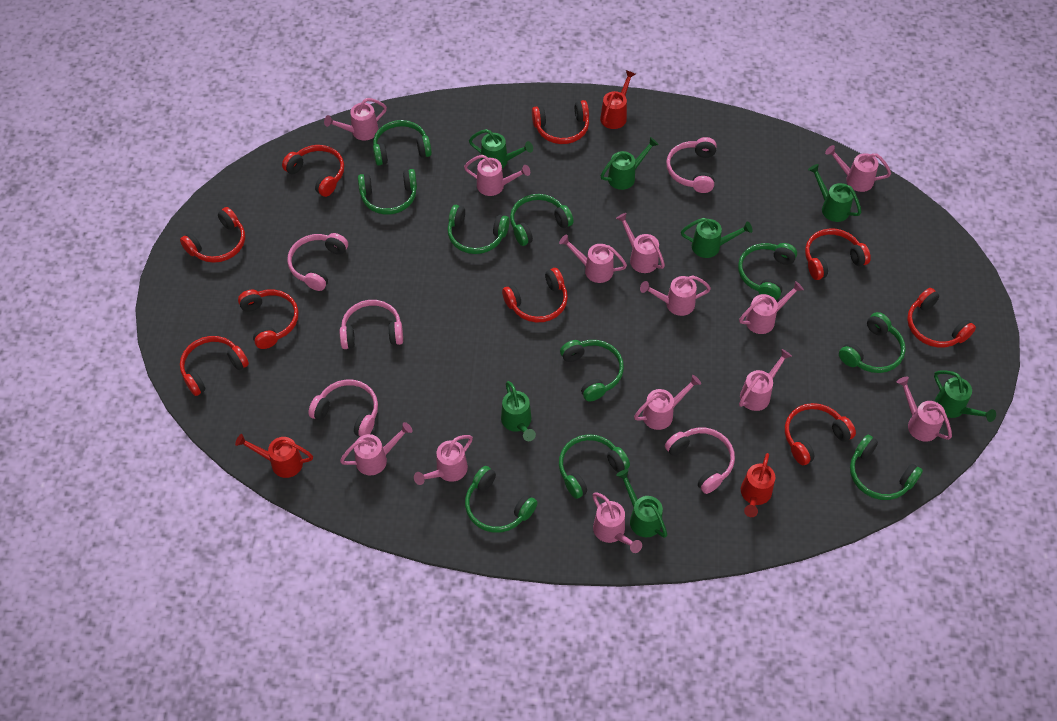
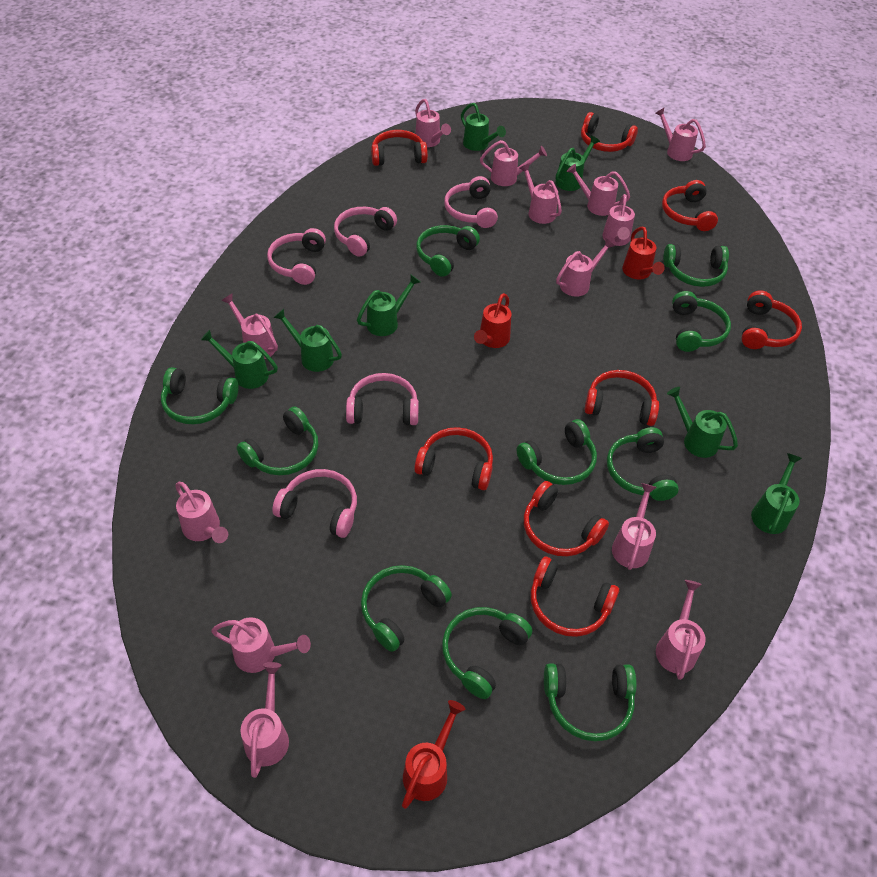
red headphones: [180,207,245,263] [180,336,249,396] [238,289,299,349] [282,145,344,197] [502,268,568,323] [532,100,589,144] [785,403,856,465] [805,228,871,280] [907,288,976,347] = 9 -> [371,130,428,166] [414,427,493,490] [524,481,609,556] [531,557,619,637] [581,112,638,152] [585,370,659,426] [662,180,718,231] [741,290,802,349] = 8

